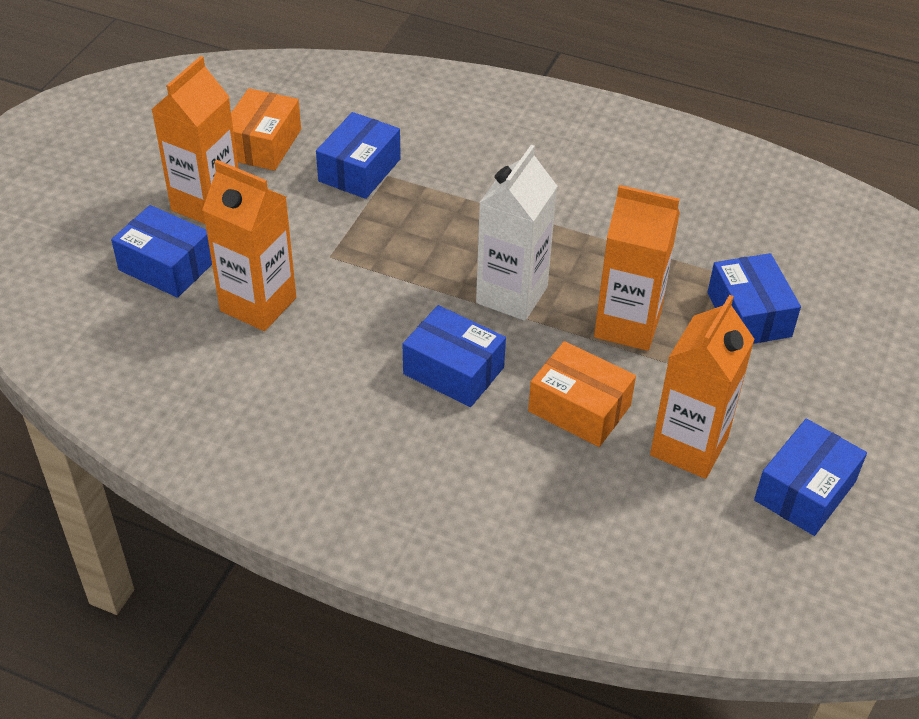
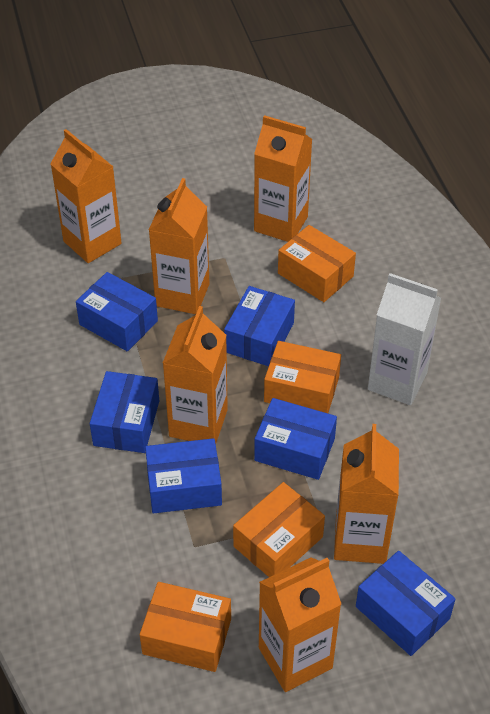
blue box: [111,205,212,298] [316,112,401,199] [403,305,506,407] [707,253,801,344] [754,419,867,536] = 5 -> [76,272,158,352] [90,371,159,453] [145,438,222,513] [224,286,295,366] [254,398,337,480] [356,551,455,656] = 6
orange box: [231,88,301,171] [528,341,636,447] = 2 -> [140,582,231,672] [233,482,325,577] [264,341,341,413] [278,225,356,302] = 4
orange carton: [151,56,239,224] [202,160,296,331] [594,185,680,351] [650,295,755,479] = 4 -> [51,129,121,263] [149,178,209,314] [163,306,228,444] [254,115,312,242] [259,557,341,692] [334,424,399,564] = 6

